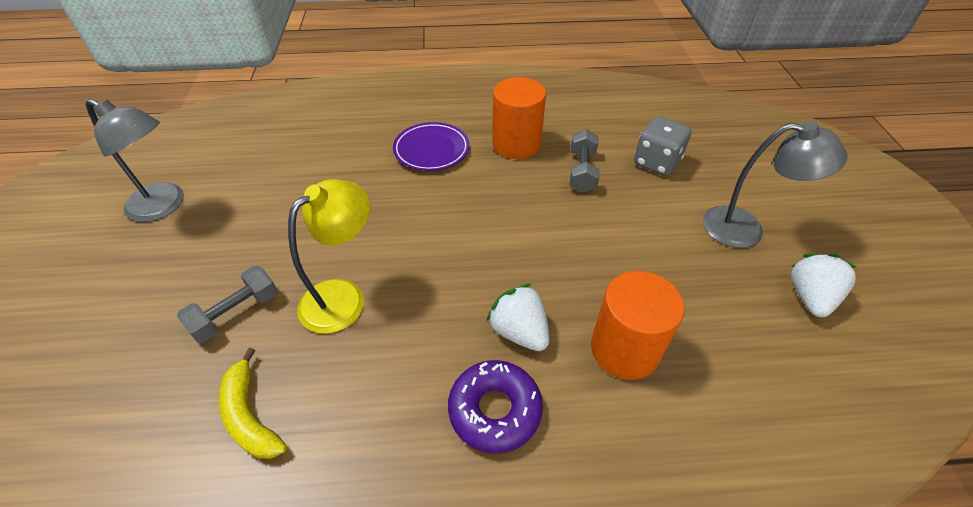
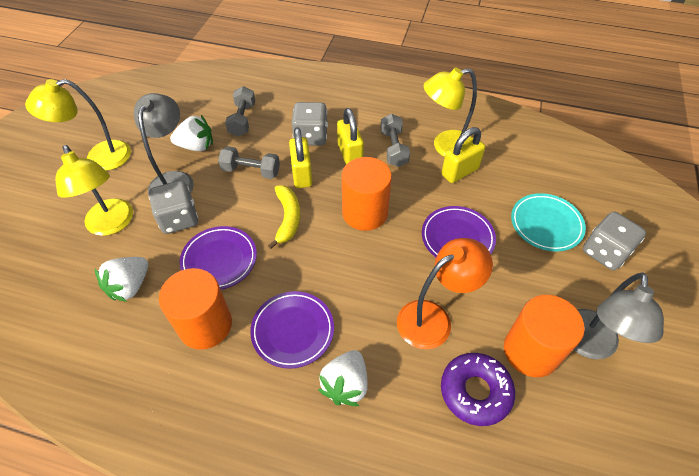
grey dice: [634,116,692,176] = 1 -> [149,180,198,234] [291,102,328,146] [583,212,646,270] = 3
grey dumbbell: [177,266,278,343] [570,129,600,193] = 2 -> [218,146,280,179] [225,86,255,136] [380,114,410,167] = 3
orange cylinder: [492,77,546,159] [591,271,684,380] = 2 -> [159,268,232,350] [342,157,392,231] [504,295,585,377] = 3
orange lamp: none = 0 -> [397,238,493,349] = 1
purple plate: [393,122,470,171] = 1 -> [180,226,257,290] [250,291,334,369] [422,206,496,257] = 3
turquoise plate: none = 0 -> [511,193,586,252] = 1
white strawberry: [487,284,549,351] [791,253,856,317] = 2 -> [95,257,148,302] [170,115,213,151] [318,350,368,406] = 3
yellow lamp: [288,179,370,334] = 1 -> [25,79,131,171] [55,145,133,236] [424,68,477,157] = 3
yellow padlock: none = 0 -> [289,127,313,188] [337,108,364,164] [441,127,485,183] = 3

